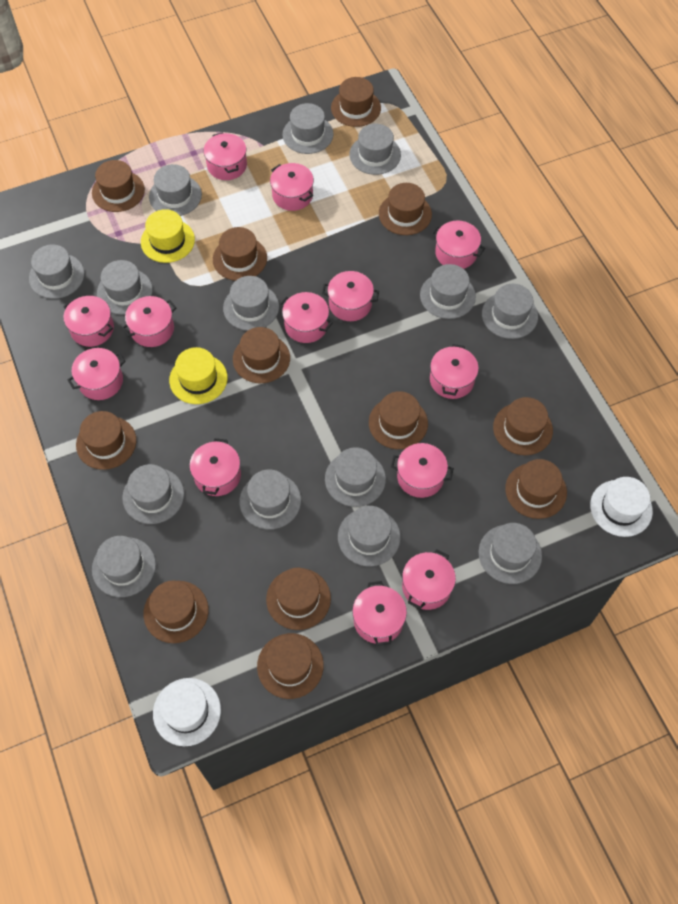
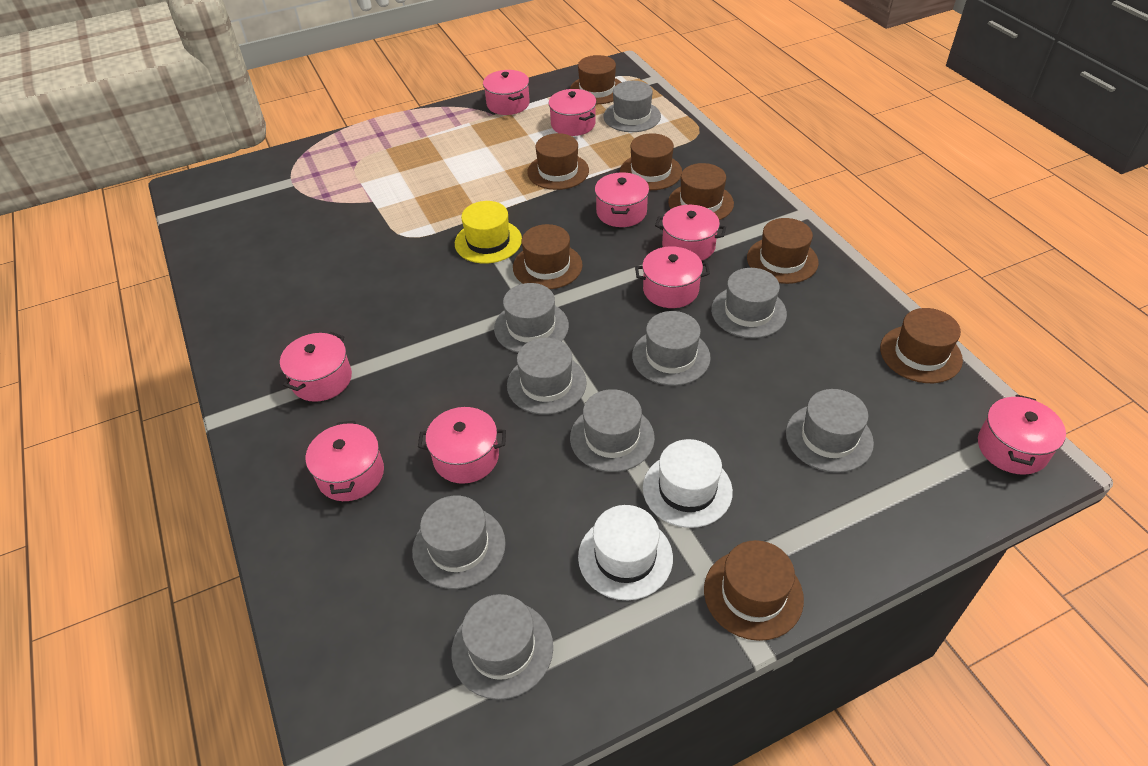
brown hat: [76,411,136,470] [92,160,145,212] [143,580,209,643] [213,227,267,281] [233,327,290,383] [257,633,324,699] [266,568,331,630] [331,77,381,127] [369,391,428,449] [379,183,432,235] [493,397,553,455] [505,459,567,519] = 12 -> [513,224,583,289] [527,133,589,190] [570,55,621,104] [620,133,682,190] [668,163,734,220] [704,540,804,641] [747,218,819,284] [880,308,963,383] = 8
grey hat: [29,245,85,299] [92,536,156,597] [97,260,153,315] [122,464,184,524] [149,164,202,216] [223,276,279,331] [239,469,301,529] [283,103,333,154] [325,447,386,507] [338,506,400,566] [349,124,401,175] [420,264,476,319] [479,523,542,584] [482,284,538,339] = 14 -> [412,496,506,589] [451,594,553,700] [494,283,569,353] [507,338,587,415] [570,389,655,472] [603,81,661,132] [632,311,711,386] [711,268,787,338] [786,389,874,473] = 9
pink pot: [63,296,114,347] [68,348,126,400] [122,296,176,347] [190,438,241,496] [204,132,247,180] [270,163,314,211] [279,292,333,343] [322,271,379,321] [352,581,407,646] [391,443,454,498] [402,550,456,610] [430,344,479,399] [431,221,485,269] = 13 -> [280,332,352,402] [306,421,384,501] [418,407,506,484] [483,70,530,115] [548,89,596,136] [595,172,649,227] [635,246,710,308] [655,205,726,261] [978,395,1066,475] = 9
yellow hat: [141,209,195,263] [169,347,228,404] = 2 -> [455,201,522,264] = 1

